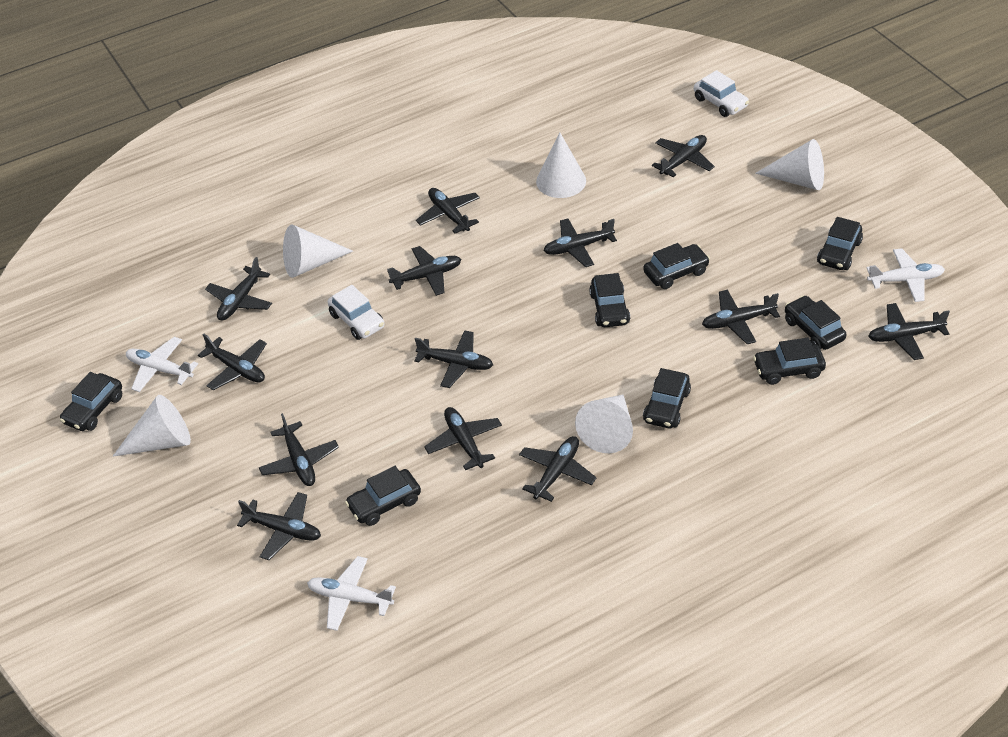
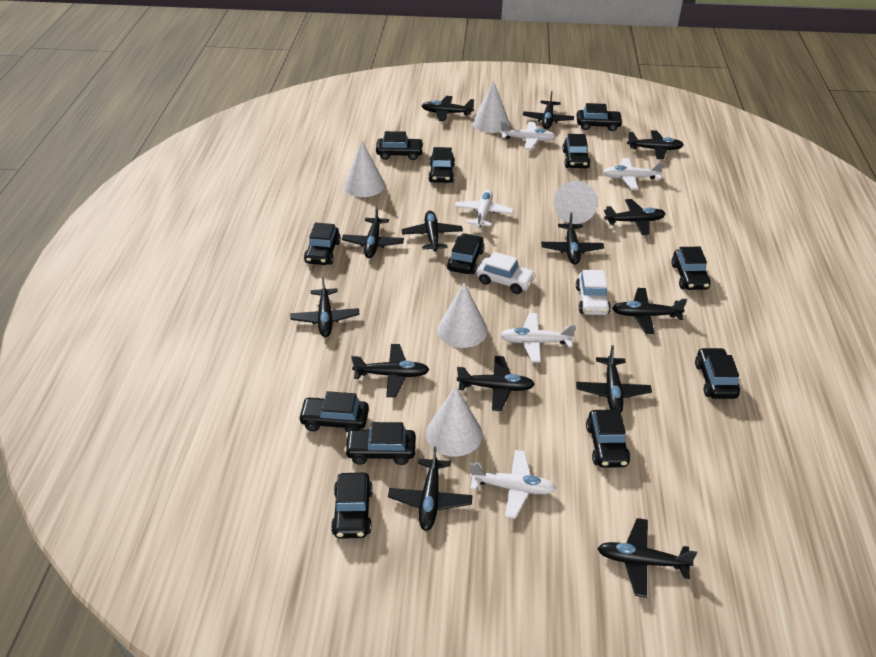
black car: [60,372,122,431] [345,466,421,526] [589,273,630,327] [643,243,710,289] [643,368,691,428] [753,338,826,385] [785,295,846,350] [817,217,863,270] = 8 -> [298,391,369,432] [304,223,341,265] [331,473,373,539] [344,422,416,465] [376,131,424,160] [428,147,455,183] [447,233,485,274] [562,134,591,168] [577,103,623,131] [586,409,631,468] [671,247,711,290] [695,347,740,399] = 12
black plane: [198,334,267,390] [205,257,272,321] [237,492,321,560] [259,413,339,486] [387,246,461,296] [414,330,493,388] [416,188,480,234] [424,407,502,470] [519,436,597,502] [543,219,617,267] [652,135,715,177] [702,290,780,344] [868,303,950,360] = 13 -> [291,277,359,337] [342,207,404,258] [351,344,429,397] [388,447,473,531] [402,211,463,252] [422,96,474,122] [457,356,535,411] [523,91,574,129] [541,212,604,265] [576,345,652,412] [597,518,697,598] [604,199,666,235] [612,288,687,334] [627,130,684,159] = 14
white plane: [126,337,198,392] [307,556,396,631] [867,248,945,302] = 3 -> [454,190,514,228] [469,450,557,519] [500,121,556,150] [500,313,576,362] [603,158,664,190] = 5

